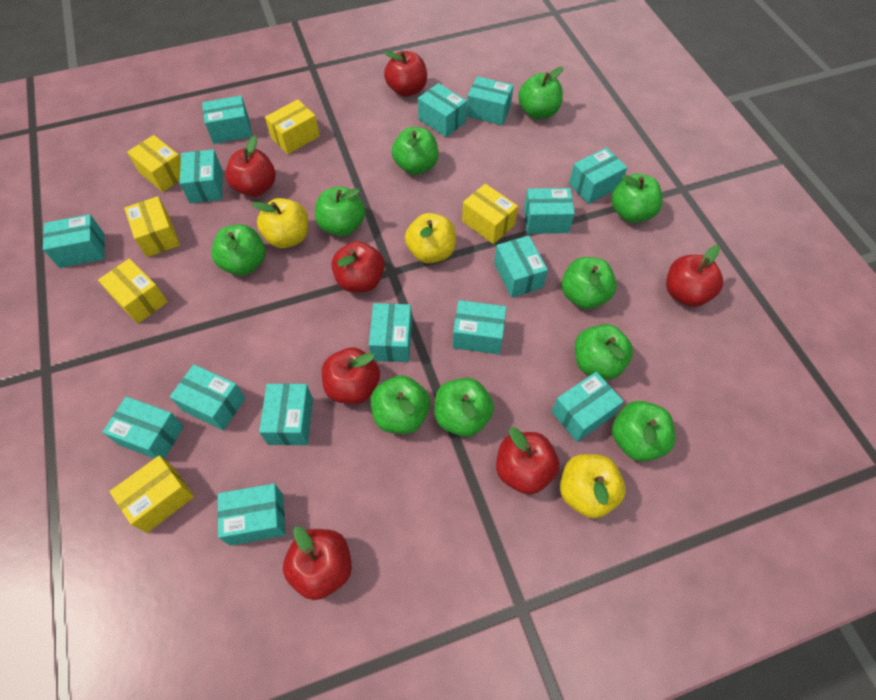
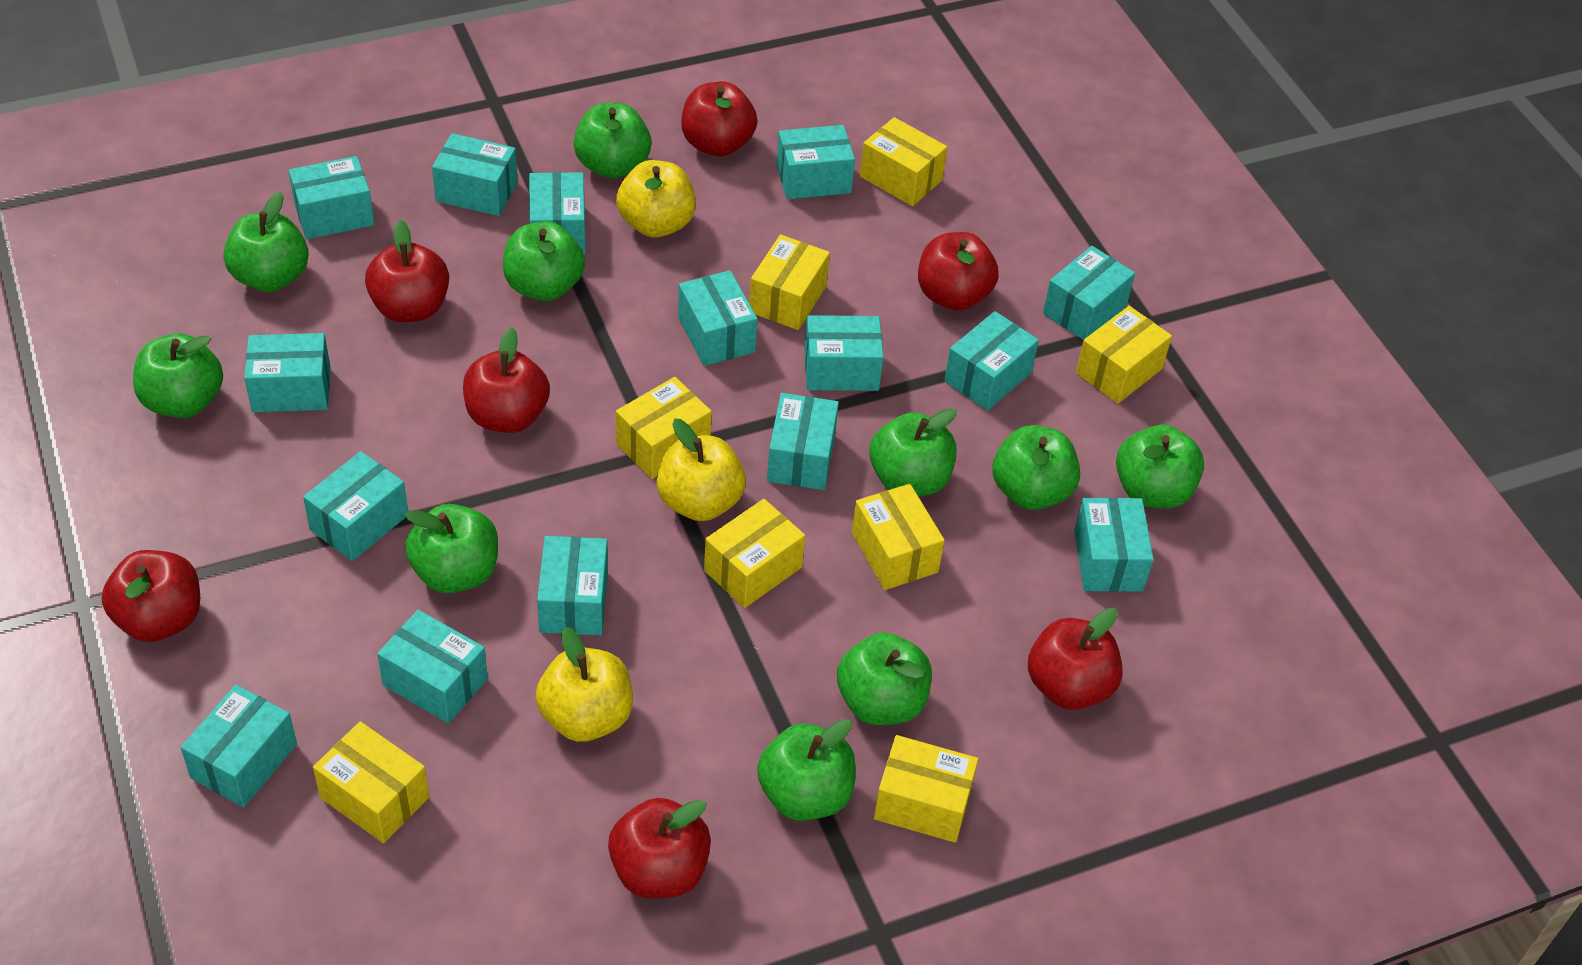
yellow box: [98,259,168,324] [109,455,194,533] [124,196,180,257] [127,135,181,192] [265,99,320,154] [462,184,518,244] = 6 -> [313,721,429,843] [616,377,712,479] [704,499,805,608] [749,234,830,330] [852,484,945,590] [860,117,947,206] [874,735,978,843] [1076,306,1172,403] = 8

